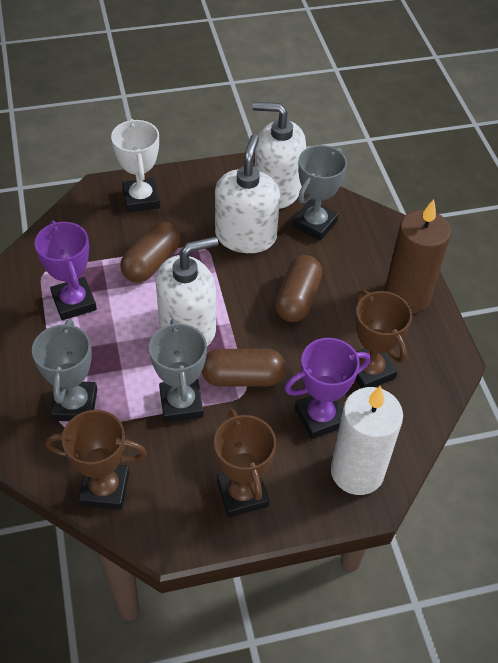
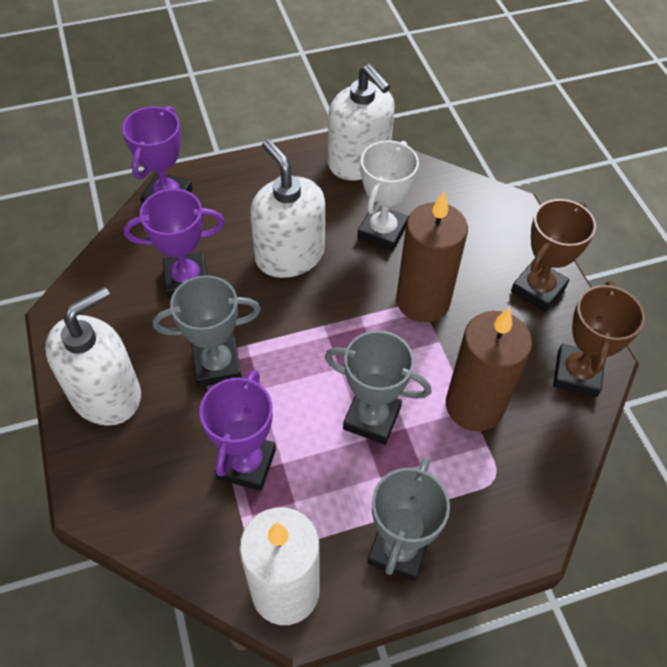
brown candle: [385,199,451,314] = 1 -> [396,191,468,322] [446,308,532,431] = 2
brown capsule: [120,222,181,283] [201,349,286,387] [275,255,322,322] = 3 -> none = 0
brown trophy: [46,410,147,510] [214,409,276,517] [355,290,412,388] = 3 -> [511,199,596,312] [553,281,645,397] = 2
purple trophy: [35,221,97,320] [285,338,371,439] = 2 -> [122,106,193,204] [124,188,225,299] [200,370,276,491] = 3

